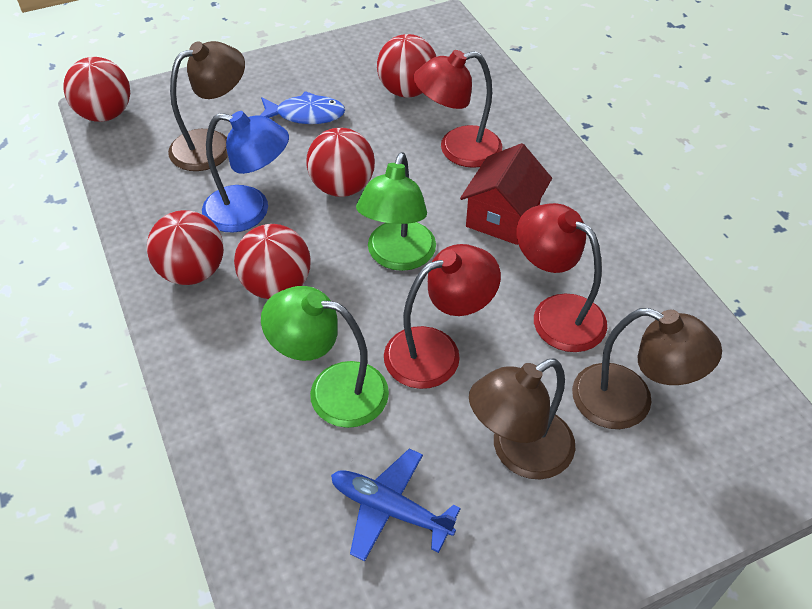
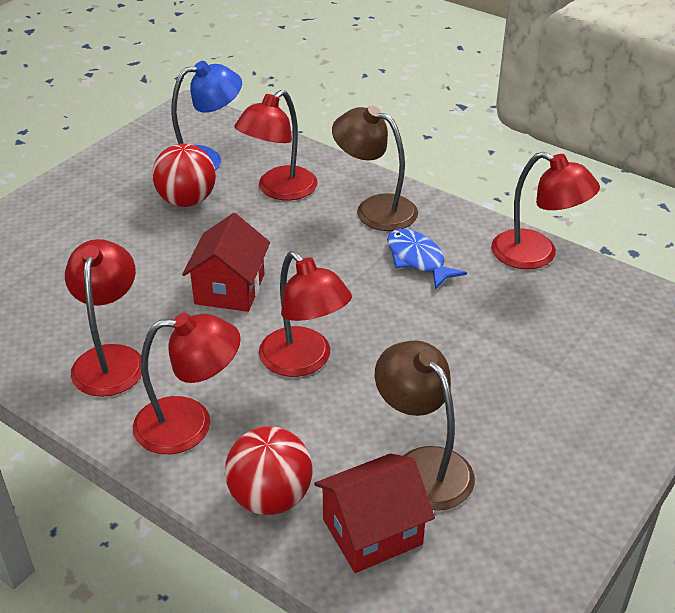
blue plane: [331,449,461,562] = 1 -> none = 0
brown lamp: [168,41,245,171] [469,358,575,480] [572,308,722,429] = 3 -> [332,106,418,231] [375,340,475,511] = 2
green lamp: [261,286,389,428] [356,152,436,271] = 2 -> none = 0
red ball: [63,57,130,122] [147,210,224,285] [234,224,311,299] [307,128,375,197] [377,34,436,98] = 5 -> [152,143,216,207] [225,426,312,515] = 2
red house: [460,143,552,245] = 1 -> [182,213,270,312] [314,453,435,573] = 2
red lamp: [384,244,501,389] [413,50,502,168] [516,203,607,352] = 3 -> [65,239,142,397] [133,313,241,454] [234,90,317,200] [259,251,352,377] [491,152,600,269] = 5

